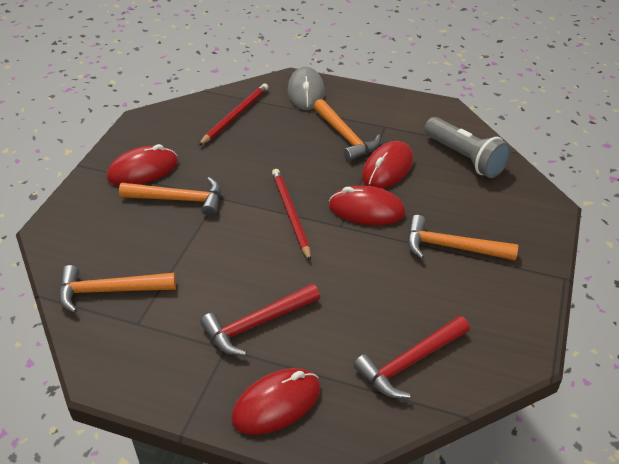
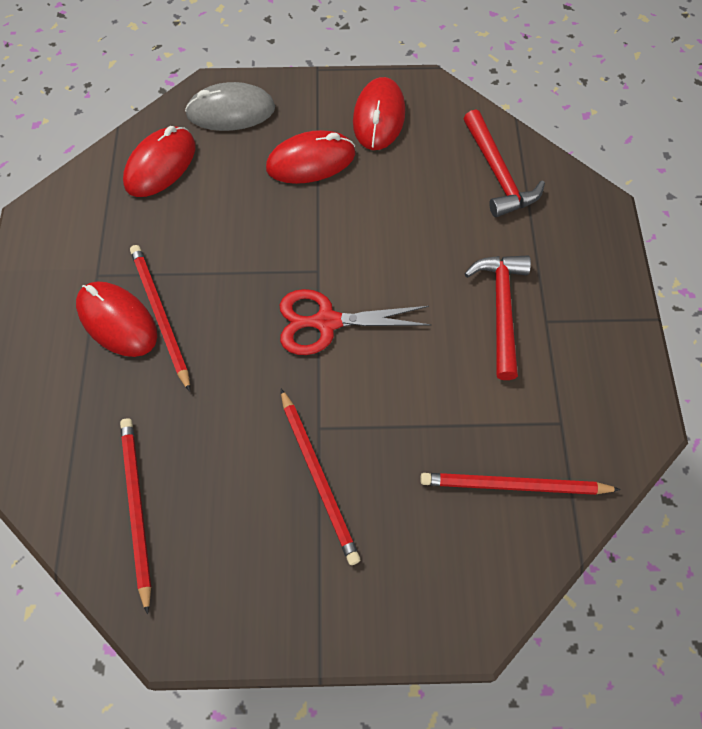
grey flashlight: [424,117,511,178] = 1 -> none = 0
orange hammer: [59,265,176,313] [119,177,221,217] [313,99,381,162] [407,215,518,260] = 4 -> none = 0
red pencil: [198,83,268,146] [272,169,311,262] = 2 -> [120,418,151,615] [130,245,190,392] [281,389,361,565] [420,473,621,495] = 4
red scissors: none = 0 -> [280,289,431,355] = 1

